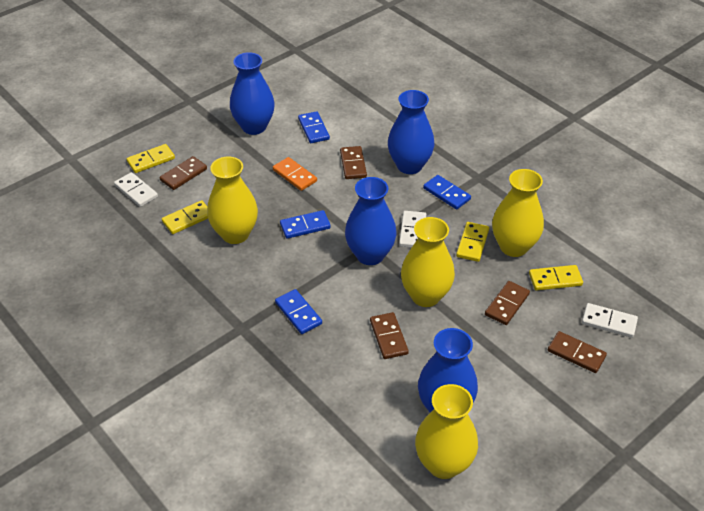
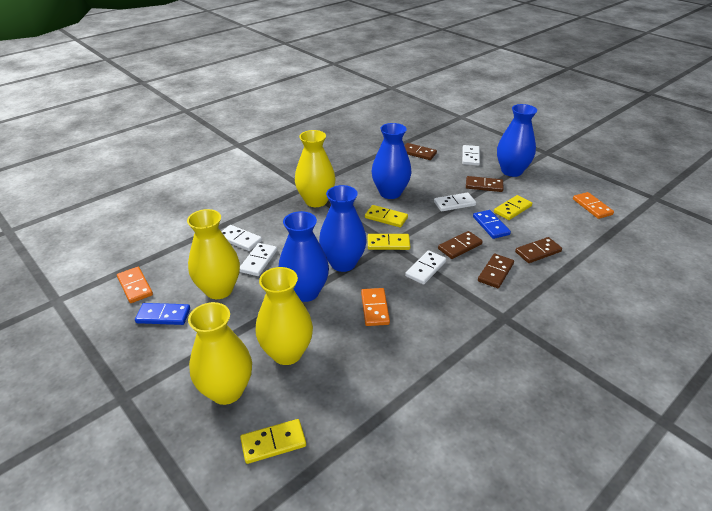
blue domino: [275,289,322,334] [280,210,331,239] [298,111,330,143] [423,175,471,210] = 4 -> [135,303,190,325] [473,210,511,239] = 2
orange domino: [273,157,317,191] = 1 -> [117,267,153,303] [361,288,390,326] [573,192,614,219] = 3
white domino: [114,172,158,207] [399,211,426,248] [582,303,638,338] = 3 -> [221,225,262,251] [240,243,277,276] [405,250,446,285] [434,193,476,211] [462,145,480,166] = 5

